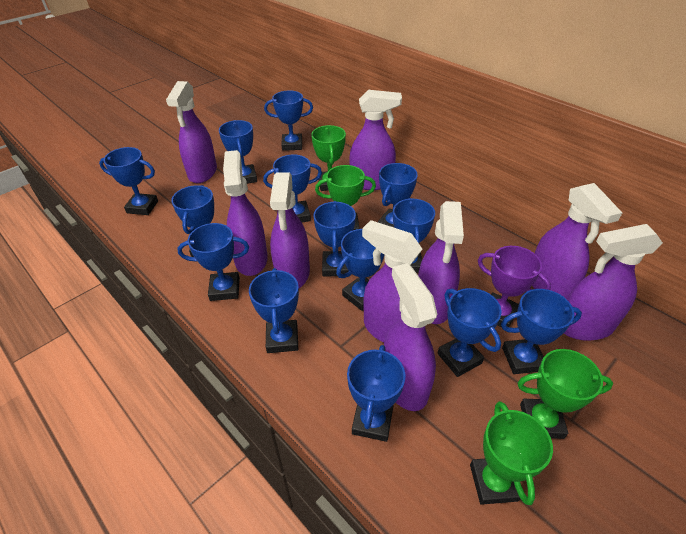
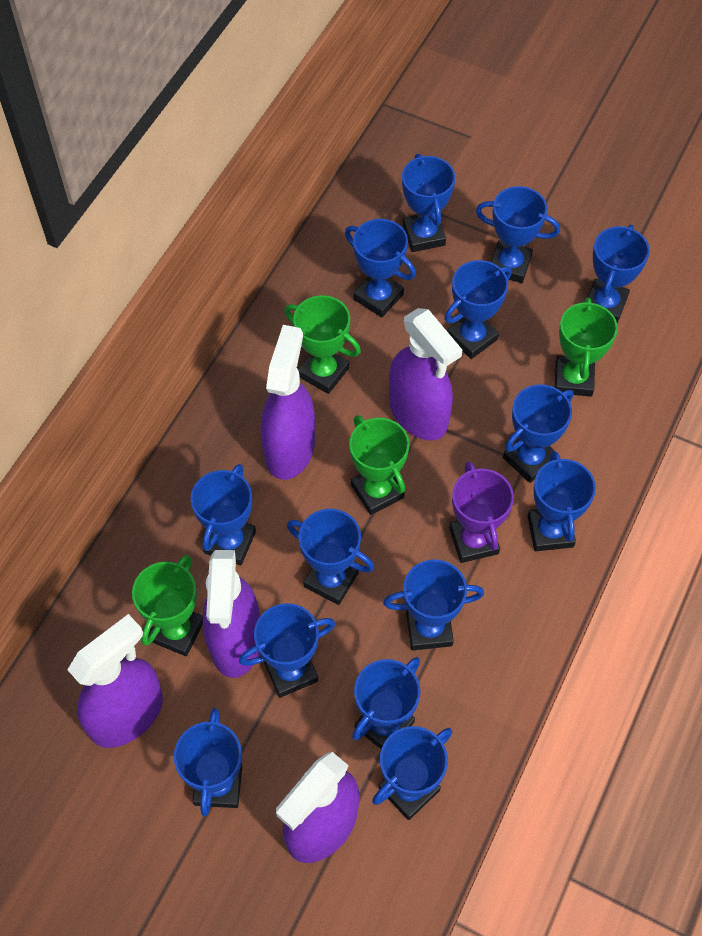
purple spray bottle: [166,81,217,183] [223,150,268,276] [270,172,310,288] [349,90,402,190] [362,220,422,343] [384,263,437,411] [418,201,464,324] [532,183,622,299] [564,224,663,341] = 9 -> [67,614,163,748] [203,550,260,678] [261,325,315,480] [276,752,360,863] [389,308,462,441] = 5

